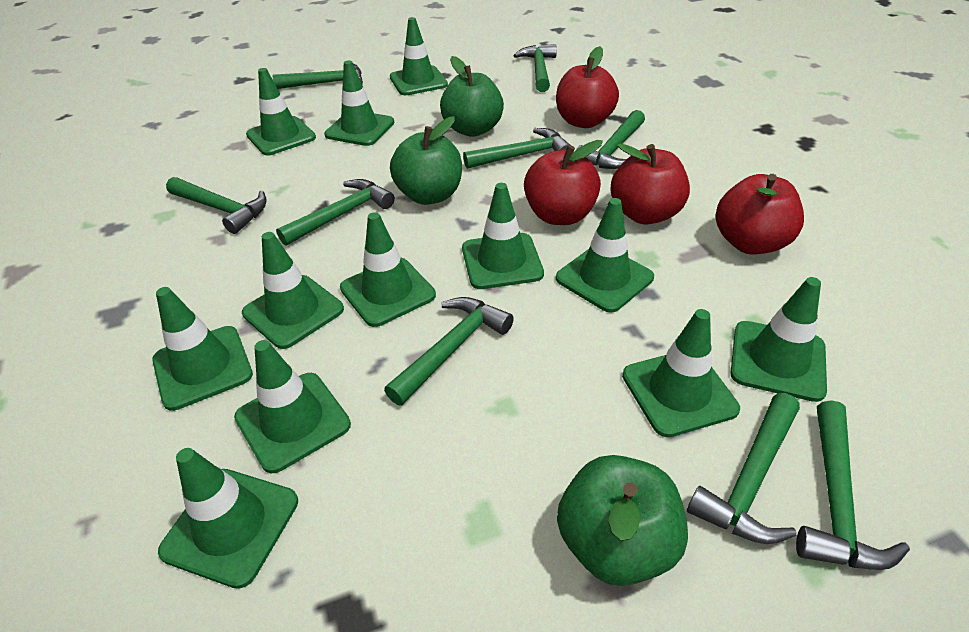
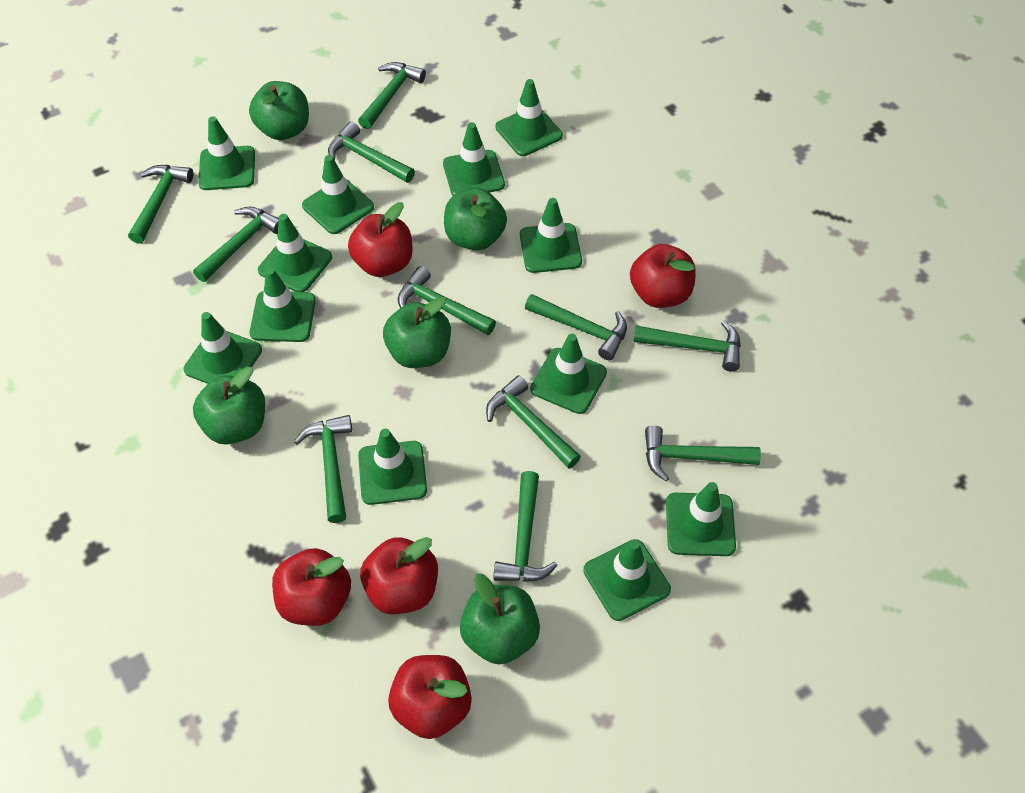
green apple: [390,116,462,205] [440,56,504,137] [557,455,688,586] = 3 -> [193,367,265,445] [249,81,309,140] [383,296,451,368] [444,188,507,250] [460,573,540,665] = 5
green hammer: [166,177,267,234] [273,64,363,89] [276,179,395,246] [384,297,514,406] [463,128,570,169] [513,44,557,92] [576,110,645,169] [687,393,800,544] [796,400,910,570] = 9 -> [128,165,193,244] [193,207,279,282] [294,415,352,523] [328,121,415,183] [358,62,426,129] [398,266,496,335] [486,375,581,468] [494,471,558,582] [525,294,627,360] [633,321,741,371] [645,425,761,481] = 11
red apple: [524,140,603,225] [556,46,619,128] [610,143,690,225] [716,174,804,254] = 4 -> [272,548,351,626] [348,202,413,277] [360,537,438,614] [388,655,472,739] [630,244,696,308] = 5

